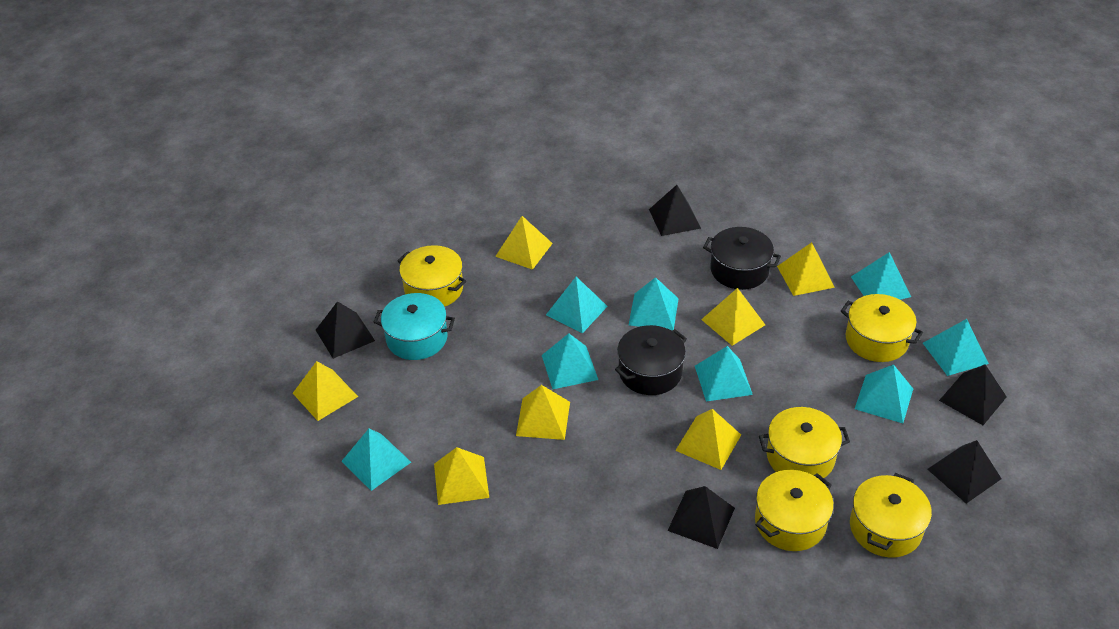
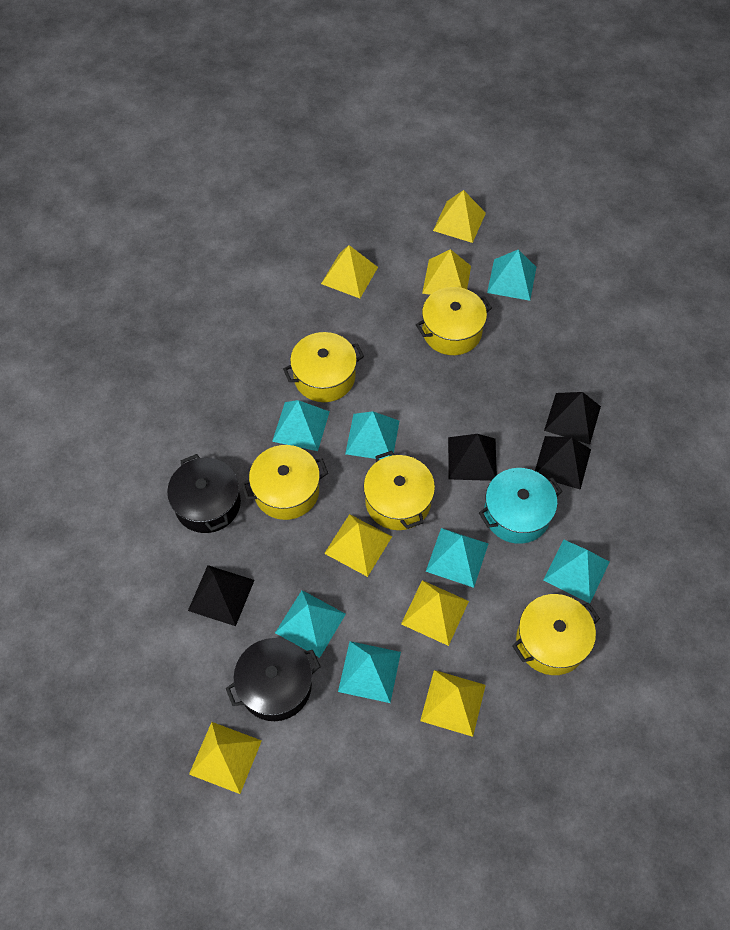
black pyramid: [316,301,375,359] [649,185,701,236] [668,486,735,549] [927,440,1002,504] [939,365,1007,425] = 5 -> [188,565,254,626] [448,434,497,481] [535,436,591,490] [544,392,601,444] = 4
turquoise pyramid: [341,429,411,491] [542,333,598,389] [546,277,608,333] [629,277,679,330] [695,346,753,401] [851,252,911,300] [855,364,913,423] [923,319,989,376] = 8 -> [272,400,330,451] [275,590,346,658] [338,641,401,703] [345,411,399,459] [426,528,489,588] [487,249,536,301] [543,539,609,603] = 7

